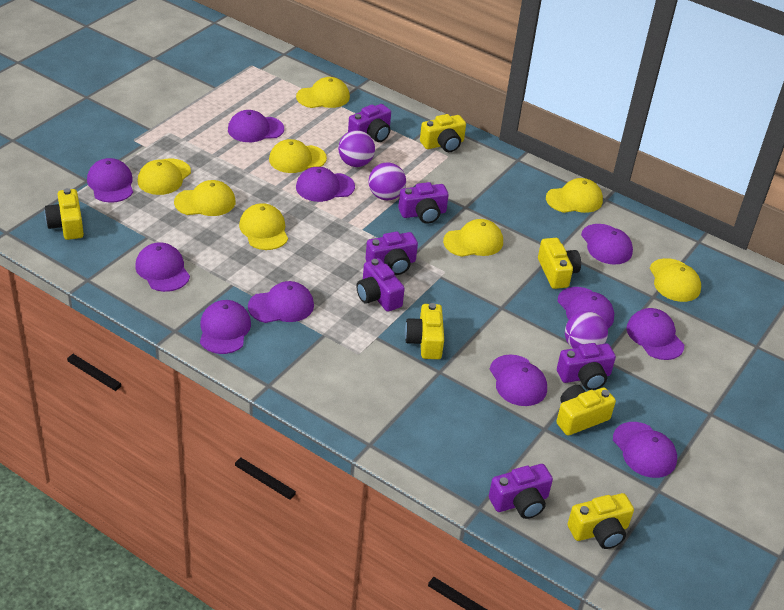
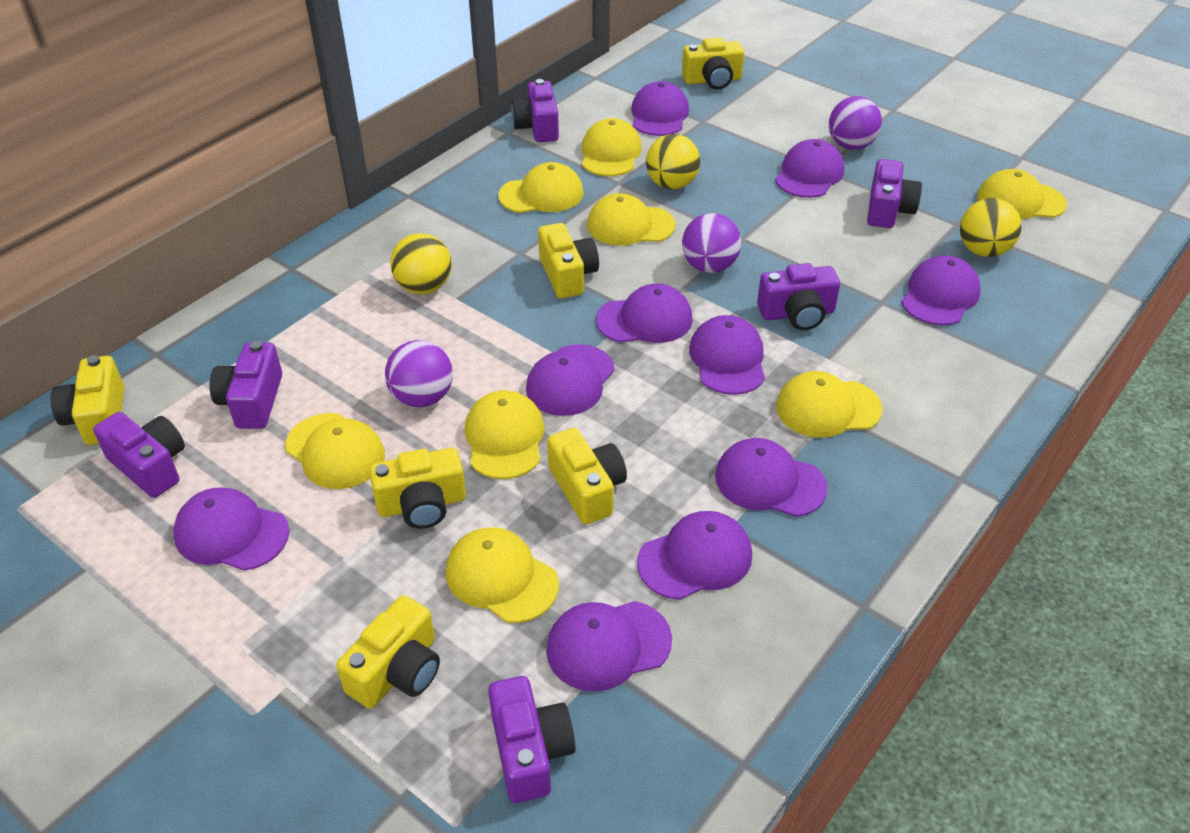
purple cap: [87,158,133,203] [135,243,190,292] [200,300,251,354] [228,110,284,142] [248,281,314,323] [296,167,355,202] [489,355,547,406] [558,287,614,328] [581,224,633,265] [613,422,677,478] [626,308,684,360] = 11 -> [173,488,289,571] [526,344,615,416] [546,601,672,692] [596,284,693,343] [631,81,689,136] [637,511,752,600] [689,315,765,395] [715,438,828,517] [775,139,844,198] [901,255,981,325] = 10
yellow ball: none = 0 -> [390,233,452,294] [646,134,700,189] [960,198,1021,257] = 3

